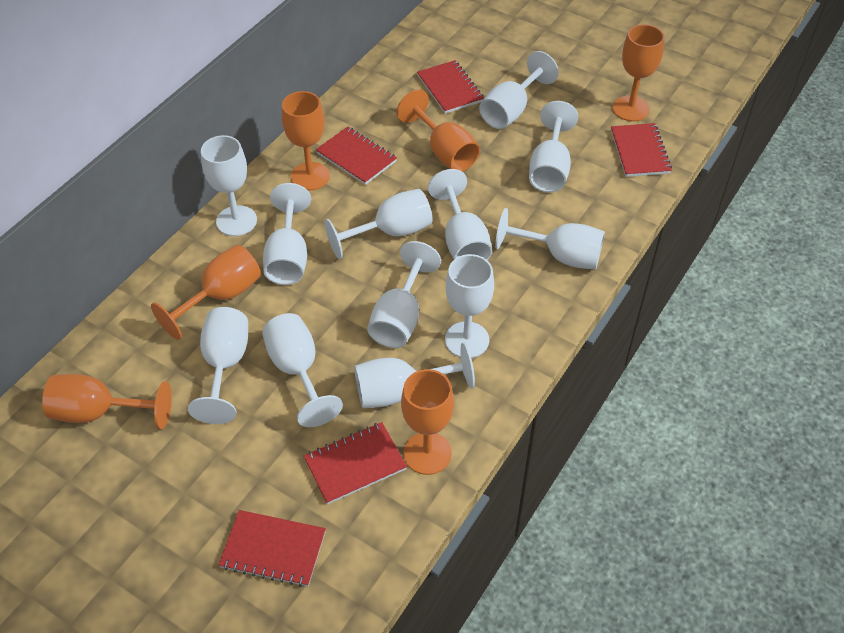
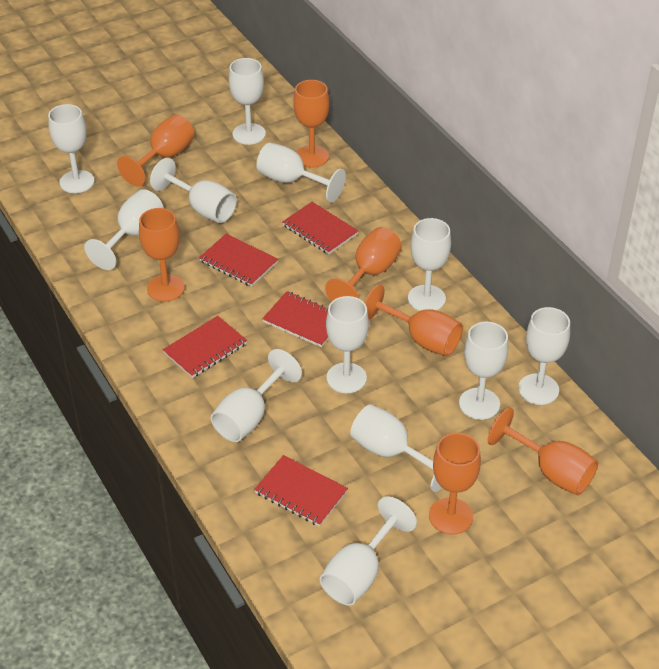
orange goblet: [42,374,172,429] [151,245,261,340] [282,91,330,191] [397,89,480,172] [401,369,454,475] [613,24,664,121] = 6 -> [117,114,195,186] [139,208,185,302] [294,80,329,167] [325,227,402,301] [365,284,463,357] [429,433,481,535] [488,407,598,495] = 7

